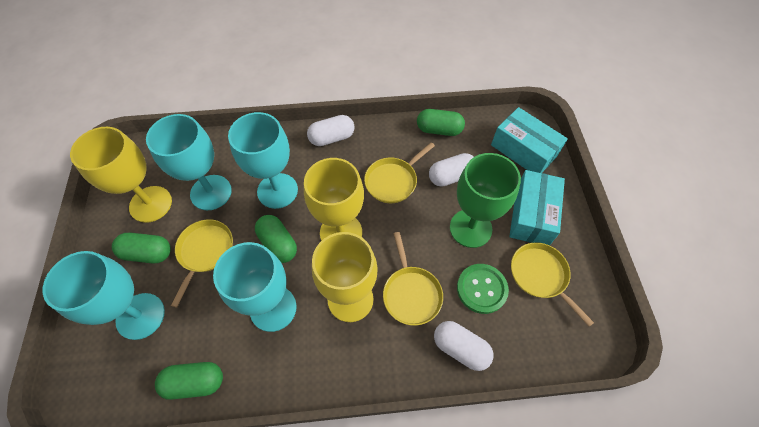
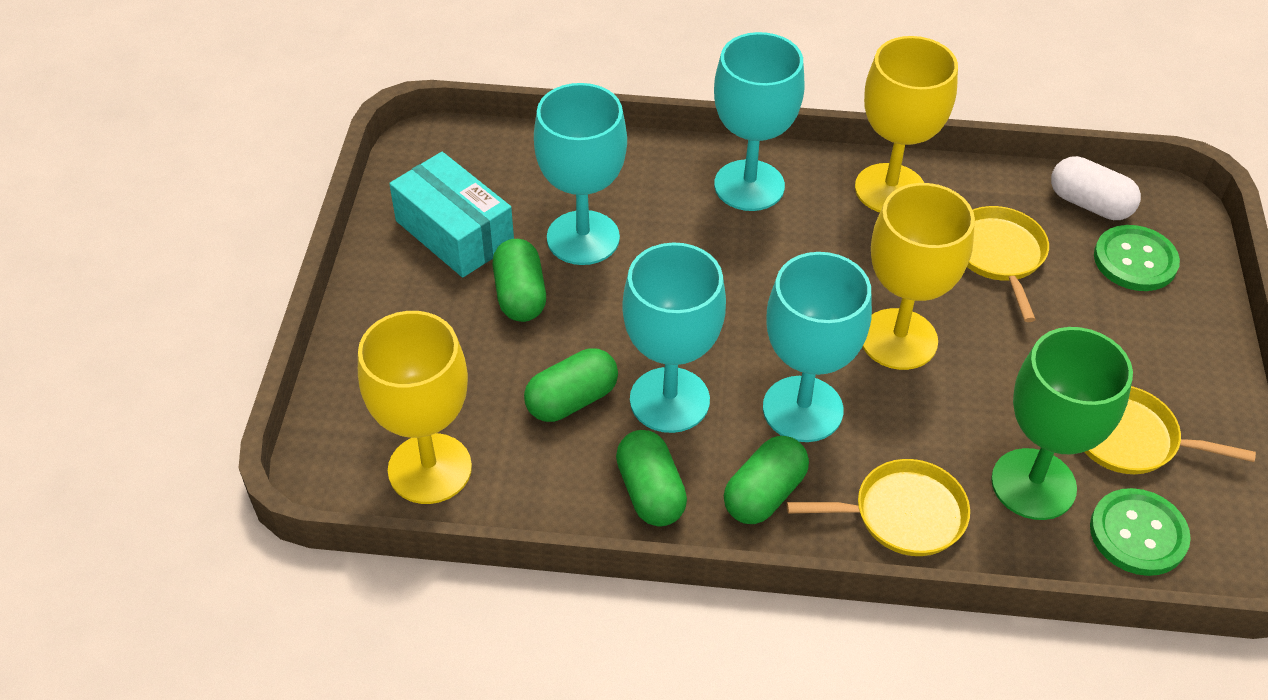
green button: [457,264,509,314] = 1 -> [1090,488,1191,576] [1094,225,1180,291] = 2
turquoise box: [491,107,568,173] [509,170,565,245] = 2 -> [389,152,514,278] = 1
white capsule: [307,115,355,146] [429,153,474,187] [434,321,493,371] = 3 -> [1051,156,1141,220] = 1
yellow pan: [171,219,233,307] [364,142,435,203] [383,232,443,326] [511,242,594,327] = 4 -> [787,459,970,556] [967,206,1049,322] [1085,386,1256,474] = 3

